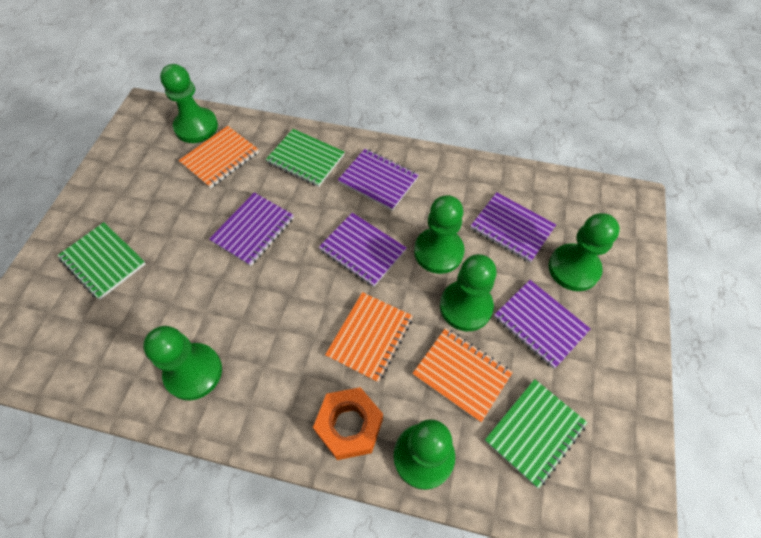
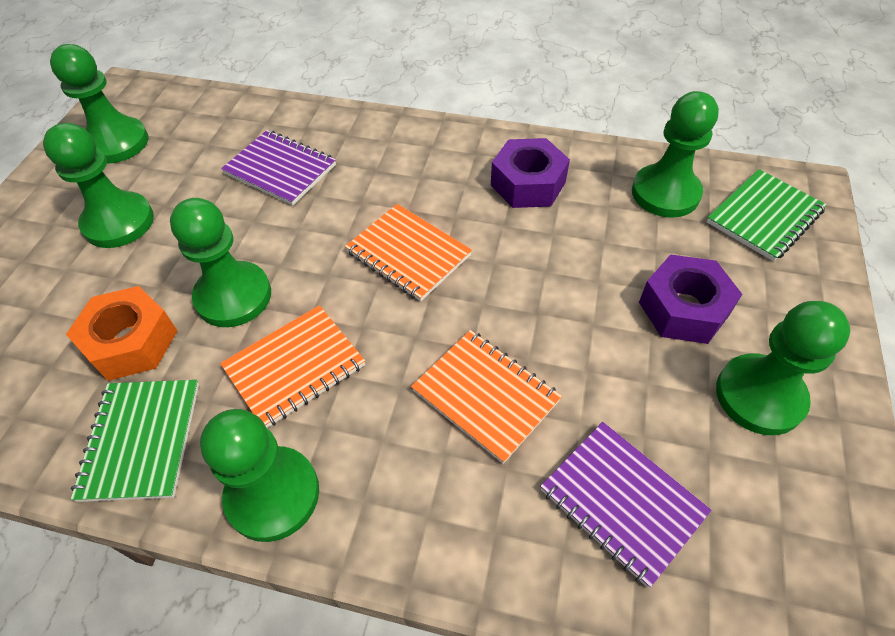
green notebook: [57,222,145,300] [266,129,345,187] [485,379,588,489] = 3 -> [71,380,199,502] [706,169,827,261] = 2
purple notebook: [209,193,294,266] [318,213,407,287] [338,148,419,211] [470,192,556,263] [494,280,591,369] = 5 -> [221,130,336,206] [540,422,712,588] = 2
purple nut: none = 0 -> [491,138,570,208] [639,254,742,344] = 2

